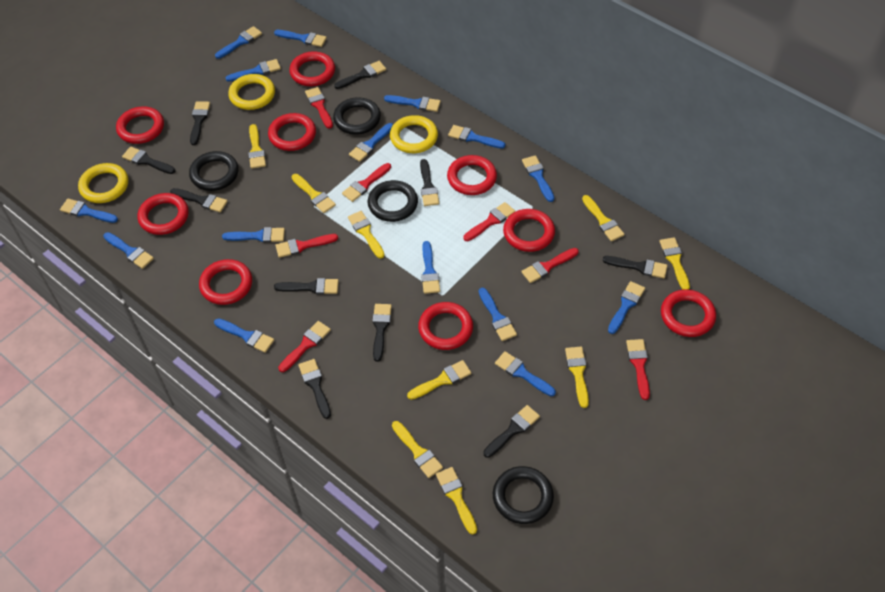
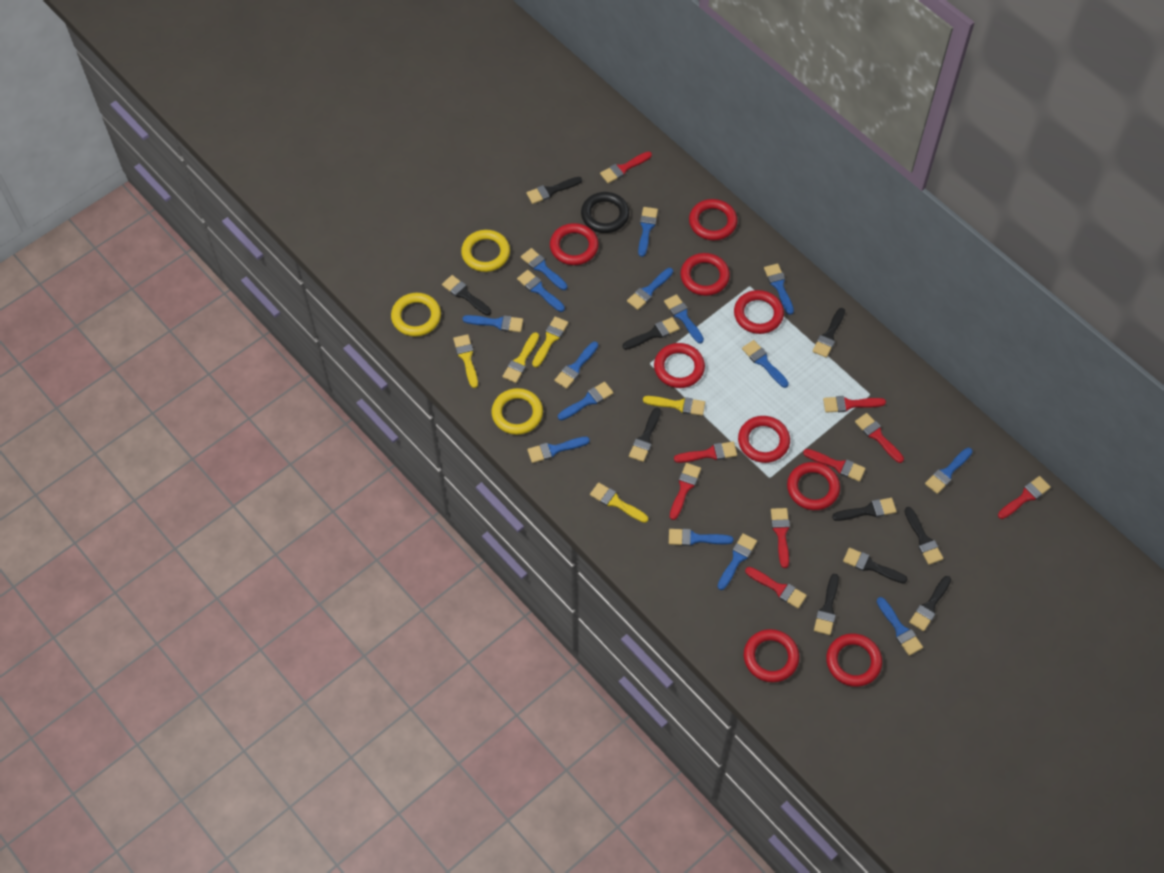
black ring: [189,151,239,191] [333,97,381,135] [368,180,418,222] [493,466,554,524] = 4 -> [581,192,629,233] = 1
red brush: [275,234,338,258] [278,321,331,372] [305,87,333,129] [342,163,391,202] [464,202,515,241] [521,248,579,283] [626,339,650,400] = 7 -> [600,151,652,183] [670,463,701,520] [674,442,737,463] [745,567,807,609] [771,508,790,568] [803,449,866,482] [823,396,886,413] [855,413,904,463] [998,476,1051,519] = 9
yellow brush: [248,124,266,169] [292,174,336,213] [348,211,385,258] [392,421,443,478] [407,360,471,400] [436,467,477,534] [565,347,589,408] [582,195,624,241] [660,237,690,290] = 9 -> [453,334,478,388] [502,332,539,383] [532,316,568,367] [590,482,648,523] [643,396,705,416] = 5

